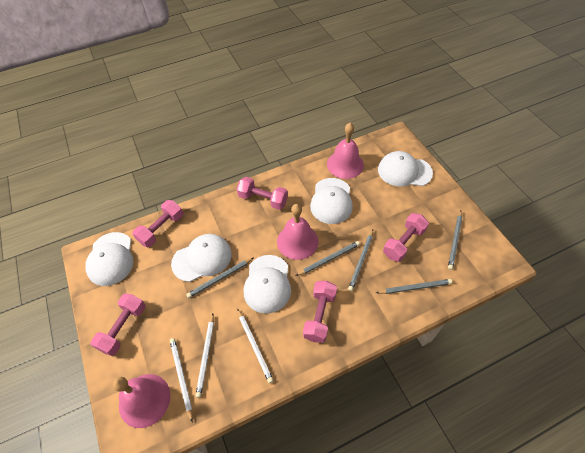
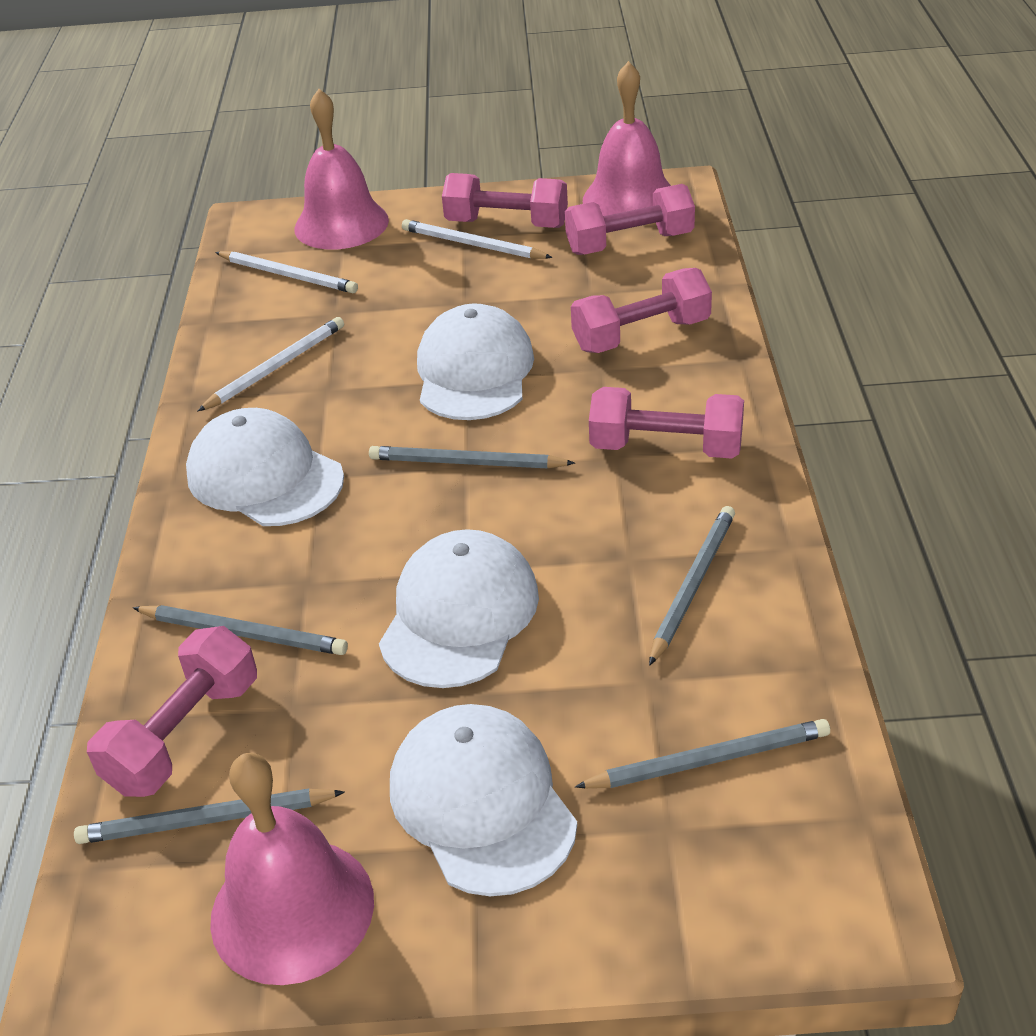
white cap: [86,232,133,286] [171,234,232,282] [244,255,291,314] [310,178,353,224] [378,151,433,186] = 5 -> [186,408,344,526] [379,529,539,688] [390,704,577,896] [417,303,534,420] = 4

